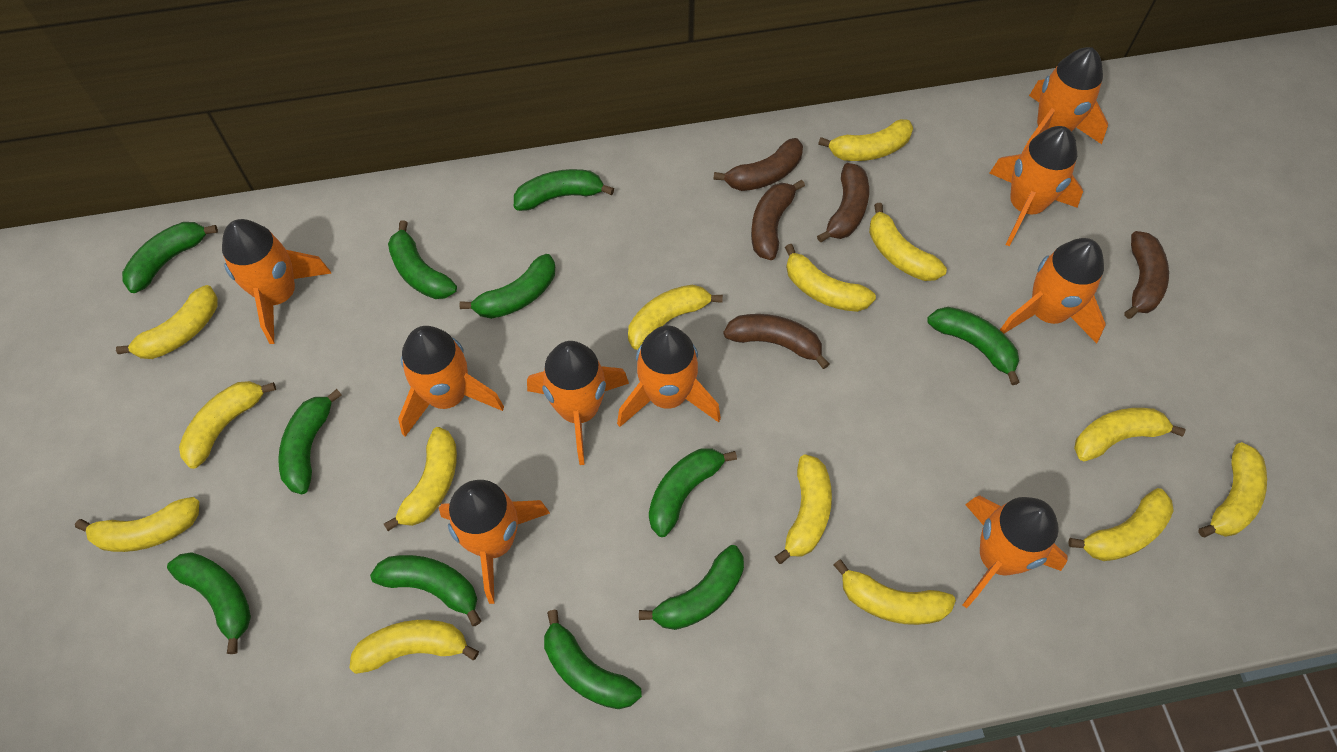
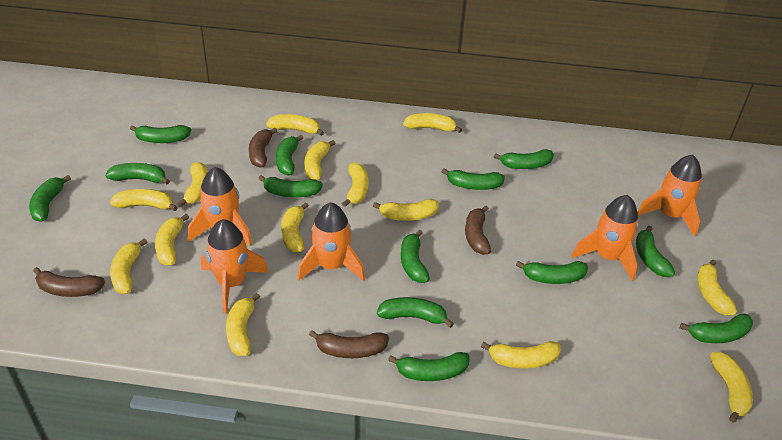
brown banana: [714,138,803,191] [723,314,829,369] [751,180,805,260] [817,163,869,243] [1124,231,1169,319] = 5 -> [33,267,105,297] [249,128,277,168] [309,330,389,358] [465,205,491,255] = 4
green banana: [122,222,218,293] [167,552,251,654] [278,389,342,494] [370,555,481,626] [388,220,457,299] [459,254,555,319] [514,169,614,211] [544,610,642,709] [639,545,744,630] [649,448,737,537] [927,307,1020,385] = 11 -> [29,175,71,222] [105,163,170,184] [130,125,192,143] [258,175,323,197] [276,135,303,175] [377,297,454,328] [388,352,470,381] [401,229,430,283] [441,168,505,190] [494,149,554,169] [516,261,588,284] [636,226,675,277] [680,313,753,343] = 13
orange rocket: [222,219,331,344] [398,326,504,437] [439,480,550,604] [527,341,629,465] [617,325,721,427] [963,495,1068,608] [990,126,1083,247] [1000,238,1106,344] [1021,47,1108,154] = 9 -> [188,167,253,246] [201,219,269,313] [298,202,365,281] [572,195,639,281] [637,155,702,237] = 5

